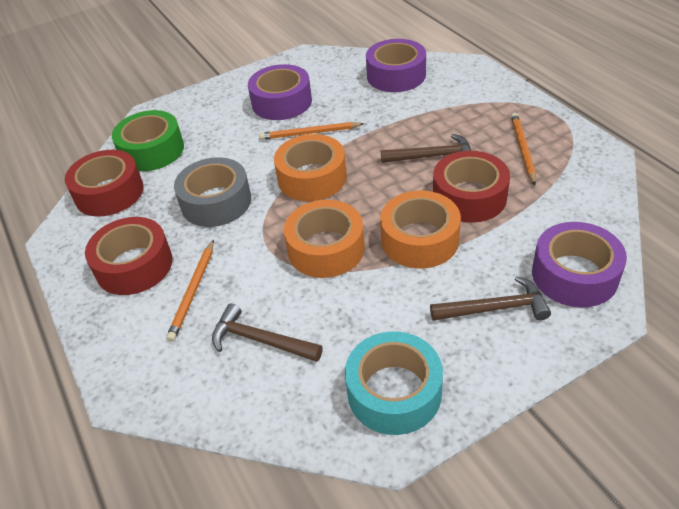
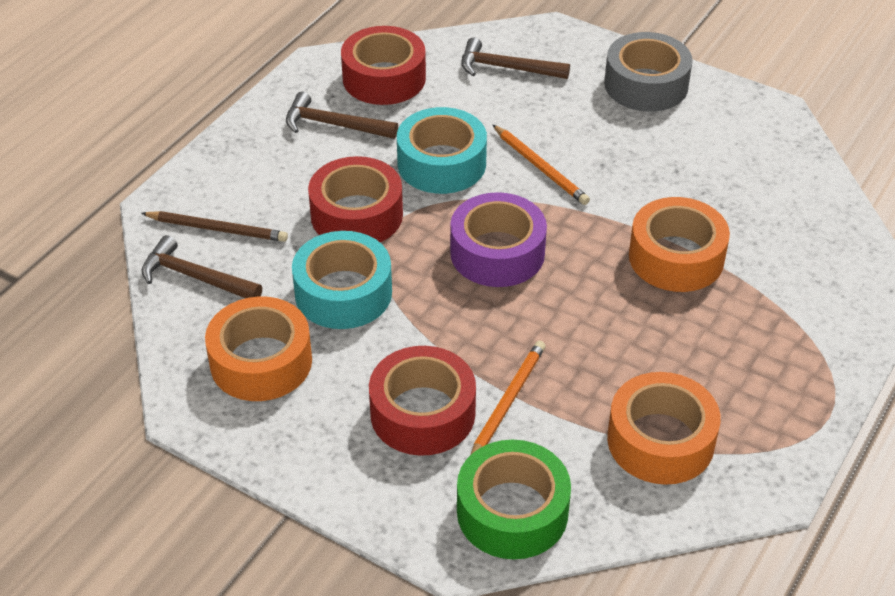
brown pencil: none = 0 -> [141,211,288,242] = 1
orange pencil: [166,240,214,342] [259,122,364,140] [511,113,536,185] = 3 -> [470,341,546,455] [492,124,590,205] = 2
purple tape: [248,64,312,120] [366,39,426,92] [532,222,627,308] = 3 -> [450,192,547,287] = 1
turquoise tape: [345,331,443,435] = 1 -> [292,231,392,329] [397,107,487,194] = 2

